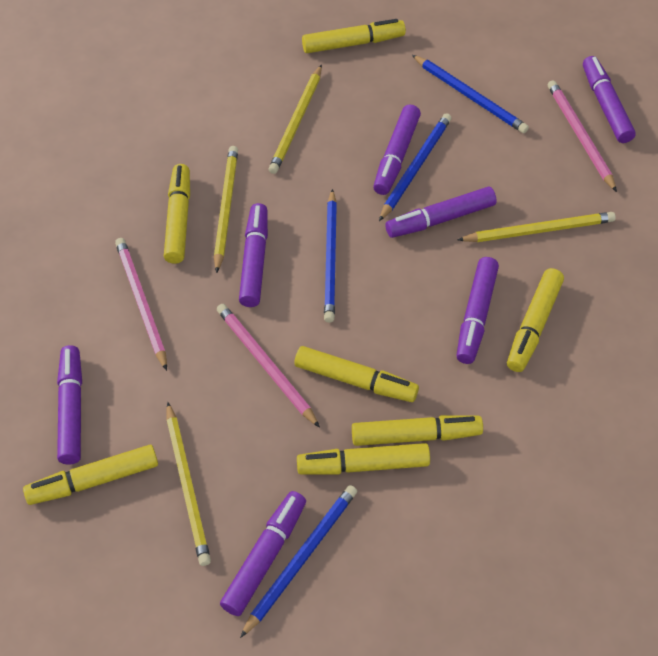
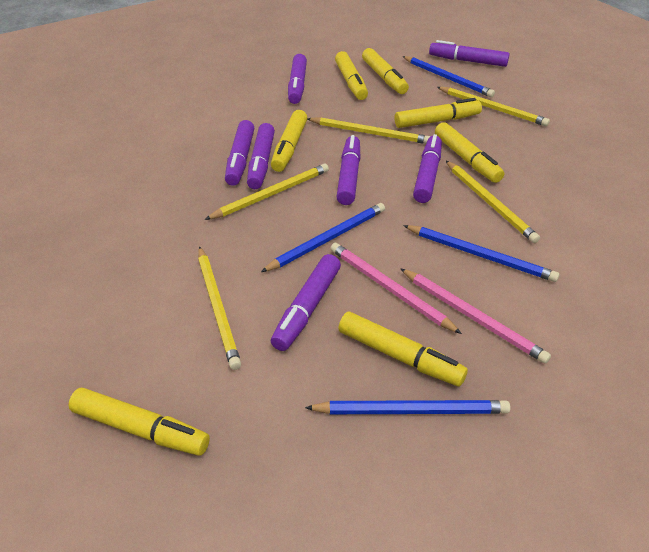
pink pencil: [115,238,167,371] [217,304,320,428] [548,80,617,192] = 3 -> [330,243,462,334] [400,268,551,364] = 2
yellow pencil: [166,402,211,566] [214,146,238,273] [268,65,322,174] [458,212,616,242] = 4 -> [198,246,241,370] [204,164,329,220] [307,117,430,144] [437,87,550,126] [446,161,540,243] = 5

